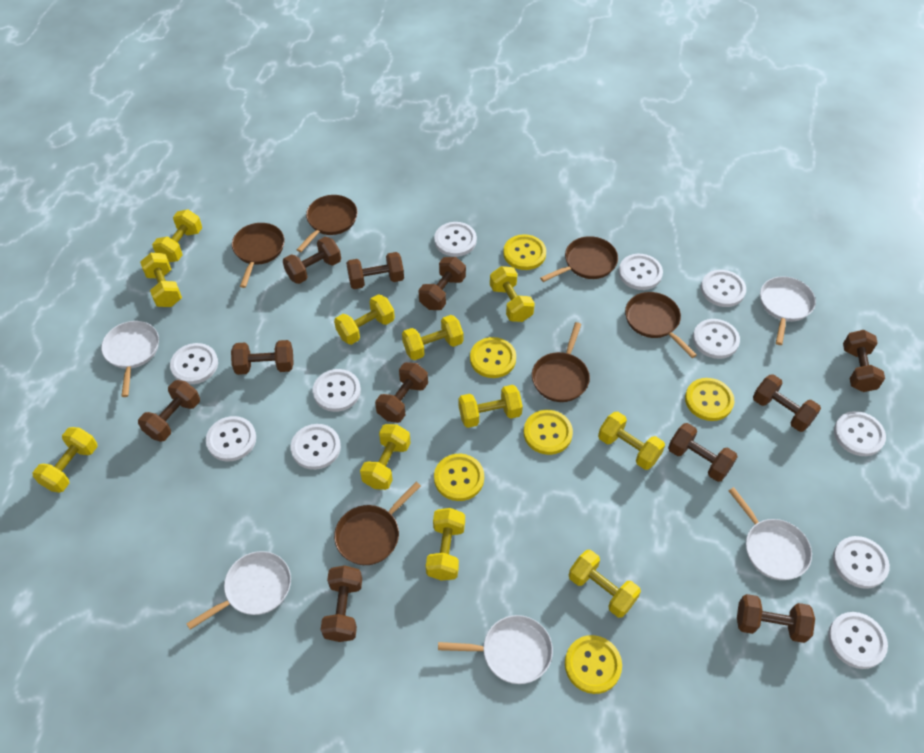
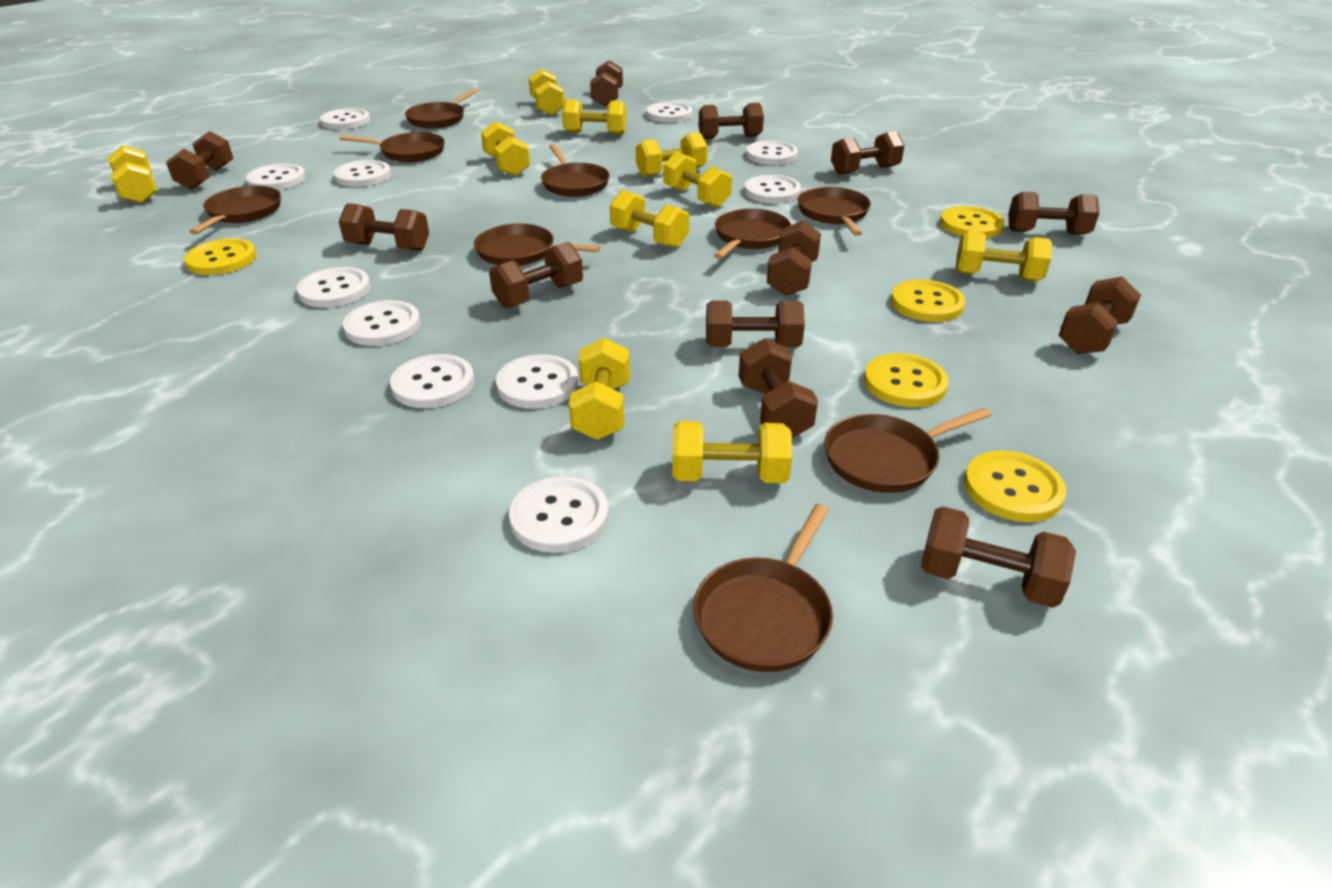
brown dumbbell: [138,380,200,442] [231,340,294,375] [283,237,341,284] [321,565,362,642] [346,252,404,289] [375,362,428,423] [418,257,466,310] [668,423,738,482] [737,594,815,643] [753,374,821,432] [843,330,885,392] = 11 -> [166,131,234,190] [339,203,429,251] [489,242,583,308] [590,60,623,106] [699,103,764,139] [706,301,805,347] [739,338,818,438] [767,221,821,296] [831,131,905,175] [921,506,1076,608] [1008,192,1099,235] [1059,276,1141,354] = 12
brown pan: [232,223,285,288] [297,195,358,252] [334,482,421,565] [532,322,590,402] [540,236,618,282] [625,292,697,358] = 6 -> [190,186,281,234] [339,132,445,162] [405,88,478,129] [474,223,600,266] [541,144,610,197] [693,504,833,672] [714,208,791,259] [797,187,871,236] [824,408,991,493] = 9
white pan: [101,321,159,397] [186,551,291,630] [438,615,553,684] [729,487,812,580] [760,276,816,345] = 5 -> none = 0
yellow button: [434,454,484,501] [470,337,516,378] [503,234,546,270] [524,410,573,455] [565,635,622,694] [685,378,734,421] = 6 -> [184,238,257,275] [864,353,949,407] [891,279,965,322] [940,206,1005,238] [964,451,1066,522] = 5
yellow dumbbell: [32,427,98,493] [140,253,182,307] [152,209,202,262] [334,294,395,345] [360,424,411,490] [402,315,463,360] [426,508,465,581] [458,385,523,428] [490,266,535,322] [569,550,641,618] [598,411,665,470] = 11 -> [108,145,157,203] [481,121,530,176] [529,69,564,116] [562,99,627,135] [569,338,630,440] [610,190,689,248] [636,132,708,177] [663,151,732,208] [672,421,792,483] [955,231,1052,281] = 10

